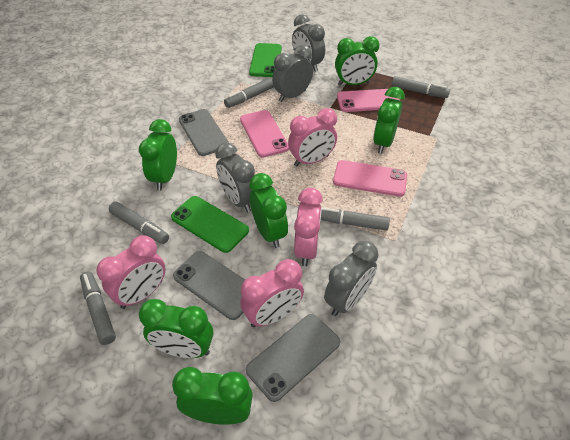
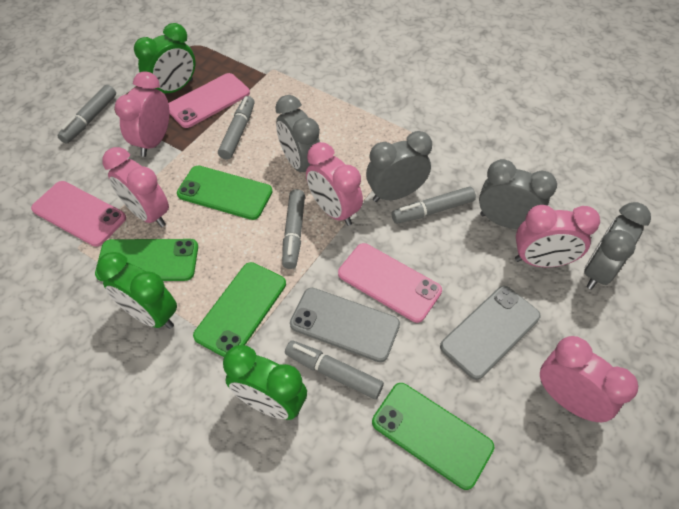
green clock: [139,119,177,190] [139,299,214,358] [172,367,253,425] [249,173,288,248] [335,36,379,86] [373,87,405,154] = 6 -> [96,252,177,329] [134,23,196,93] [223,345,307,420] = 3
green phone: [171,196,249,253] [249,43,282,77] = 2 -> [95,239,198,281] [177,166,273,220] [193,262,286,357] [372,383,494,490] = 4
grey phone: [173,251,245,320] [179,109,229,156] [246,314,340,402] = 3 -> [290,288,400,362] [440,286,541,380] = 2
pink clock: [96,235,166,309] [240,259,304,327] [288,108,337,166] [294,188,323,266] = 4 -> [102,147,169,227] [115,72,170,157] [306,142,363,226] [515,205,600,267] [540,336,638,422] = 5

